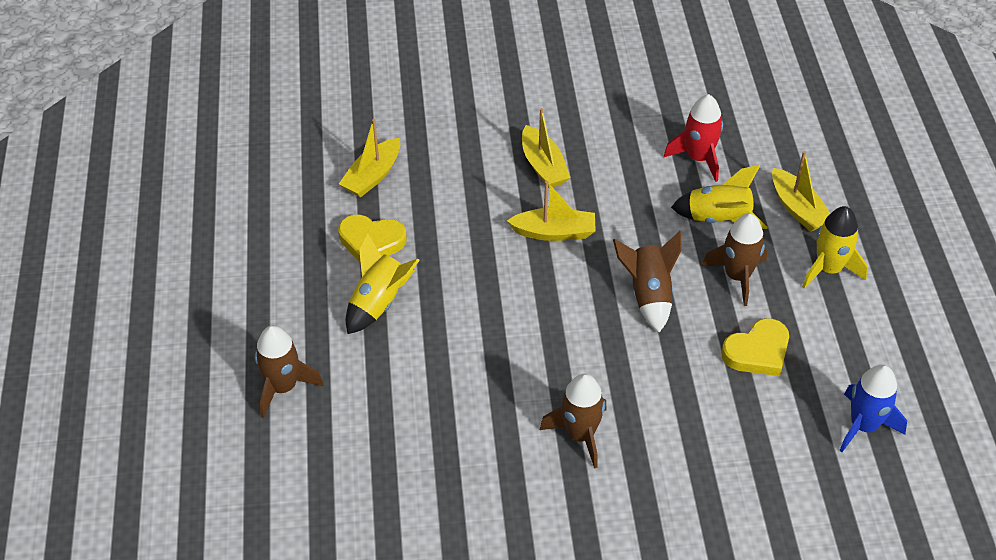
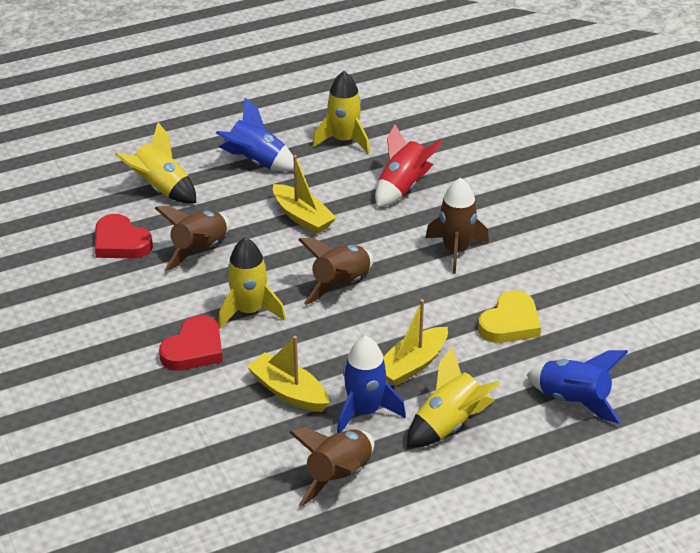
blue rocket: [839,365,907,452] = 1 -> [216,98,294,171] [337,336,406,433] [527,350,628,424] = 3
red heart: none = 0 -> [95,214,153,258] [159,315,223,371] = 2
yellow boat: [339,119,400,198] [507,181,596,241] [522,108,571,188] [772,151,831,232] = 4 -> [247,336,329,412] [273,155,336,234] [383,299,448,386] = 3
yellow heart: [338,215,407,262] [721,318,789,376] = 2 -> [478,290,541,343] = 1
yellow rocket: [346,233,420,334] [671,165,768,229] [802,206,868,289] = 3 -> [115,123,196,203] [218,237,286,329] [313,71,370,153] [407,347,500,448] = 4

